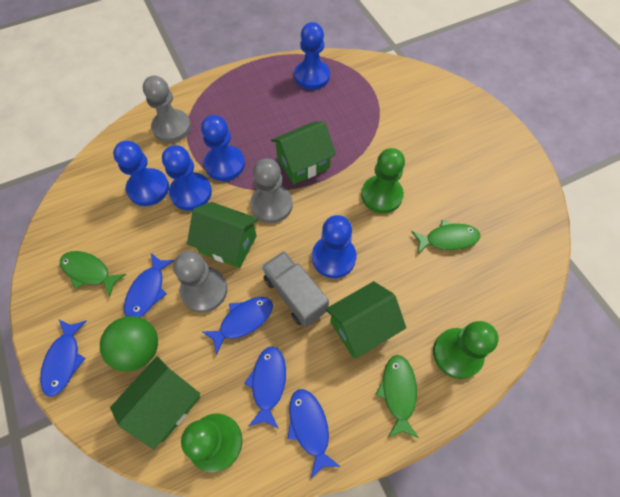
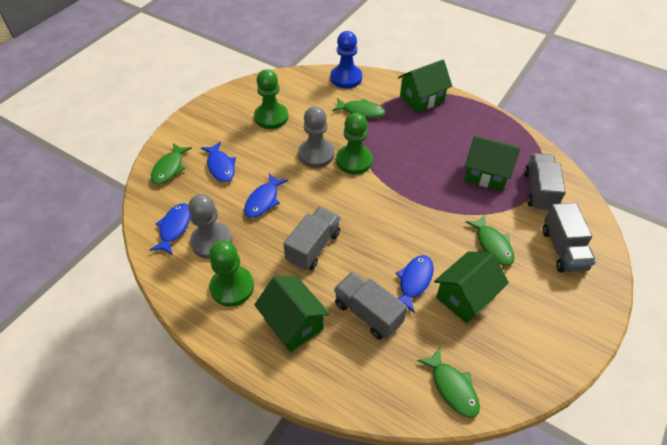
blue fish: [40,319,86,397] [124,253,174,317] [203,297,273,355] [244,346,286,429] [287,389,341,478] = 5 -> [150,203,190,255] [201,141,236,182] [244,173,288,218] [396,255,434,314] = 4
blue pawn: [113,141,169,206] [162,145,212,211] [201,115,245,181] [294,22,330,90] [312,215,357,278] = 5 -> [330,31,362,88] = 1
green ball: [100,316,158,372] = 1 -> none = 0
green fish: [60,251,126,297] [376,355,419,438] [411,220,480,254] = 3 -> [151,143,192,184] [332,98,385,118] [417,347,480,418] [465,215,515,265] = 4
grey pawn: [143,76,191,143] [173,251,227,313] [250,158,293,223] = 3 -> [188,194,233,259] [298,106,334,168] = 2
grey truck: [262,251,329,327] = 1 -> [283,206,340,270] [334,272,407,340] [524,153,566,211] [542,203,596,273] = 4

